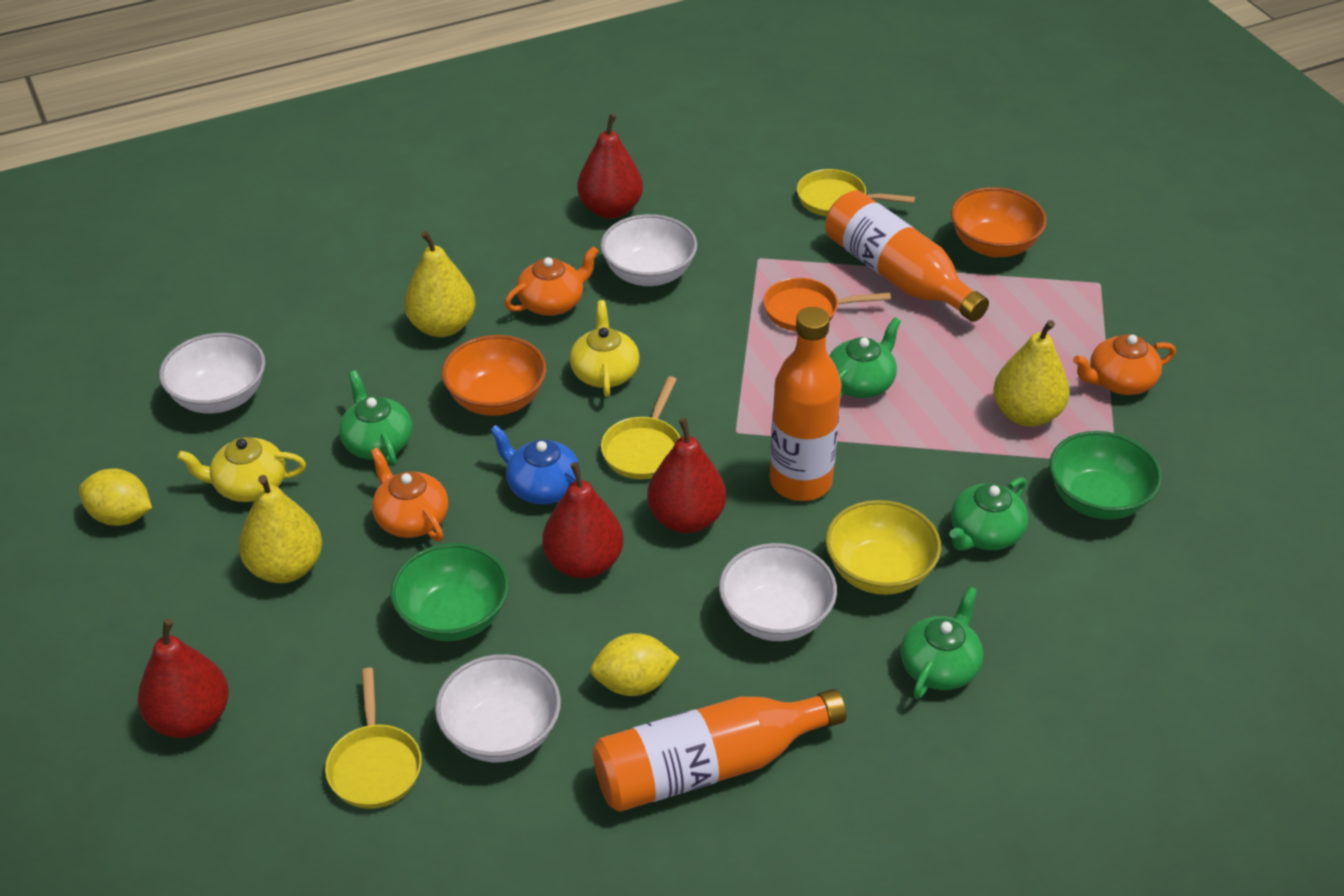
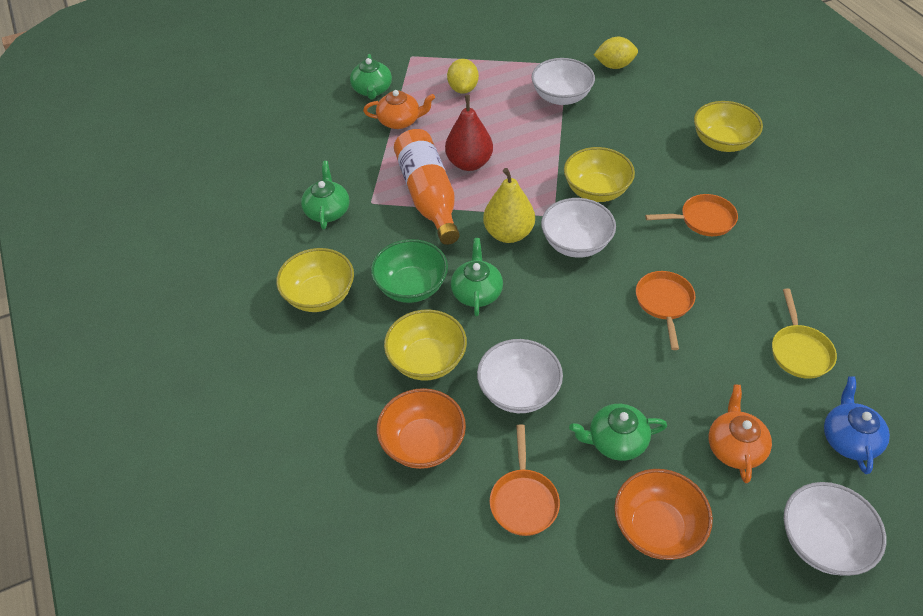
green bowl: [390,543,509,641] [1049,431,1162,520] = 2 -> [371,239,448,303] = 1
orange bottle: [593,689,846,812] [769,307,842,501] [825,190,989,322] = 3 -> [394,129,460,245] = 1
orange pan: [763,278,891,331] = 1 -> [490,424,560,536] [636,271,695,350] [645,194,738,236] = 3
orange teapot: [370,447,448,541] [505,246,599,316] [1073,334,1176,395] = 3 -> [363,90,435,129] [709,385,772,483] = 2
red pear: [138,619,229,738] [542,462,623,579] [577,114,643,219] [647,418,726,533] = 4 -> [445,95,493,171] = 1
yellow bowl: [826,500,941,595] = 1 -> [276,248,354,312] [384,309,467,380] [564,147,635,202] [694,101,763,152] = 4
yellow pan: [325,668,422,809] [601,376,680,479] [797,169,915,216] = 3 -> [772,289,837,379] = 1
yellow pear: [239,475,322,583] [404,231,476,337] [993,320,1070,427] = 3 -> [483,168,535,243] = 1
yellow teapot: [177,437,306,502] [570,300,640,397] = 2 -> none = 0

